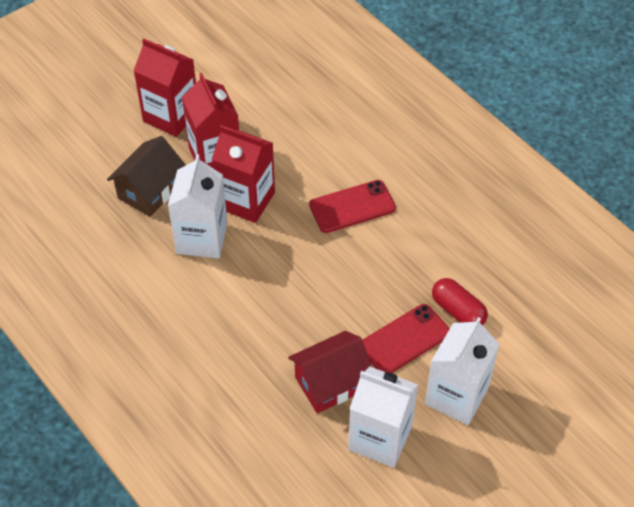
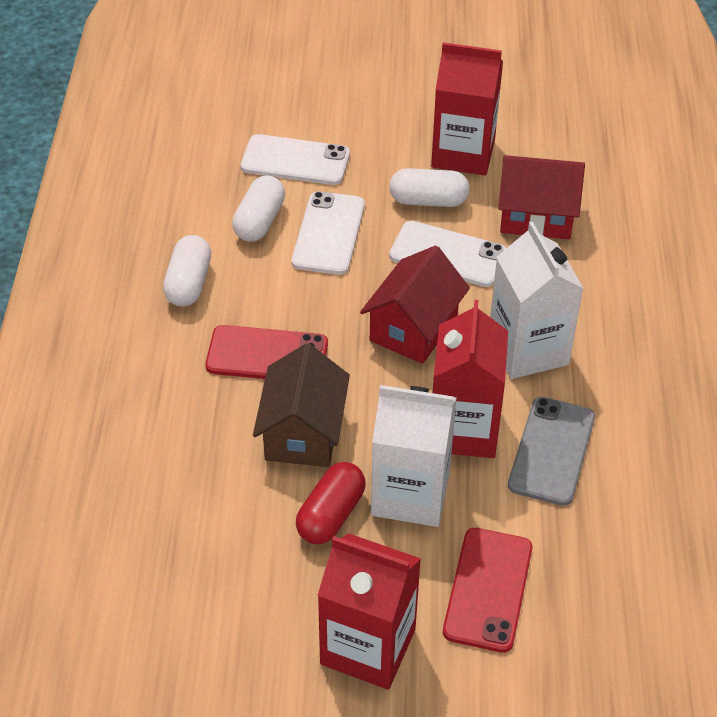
grey phone: none = 0 -> [508,397,595,506] = 1
red house: [288,331,372,413] = 1 -> [360,246,470,364] [498,155,585,239] = 2
white capsule: none = 0 -> [163,235,211,306] [232,175,285,242] [389,168,470,207] = 3
white carton: [168,155,228,259] [348,367,418,468] [425,317,500,425] = 3 -> [371,385,457,527] [490,221,584,379] = 2
white phone: none = 0 -> [241,134,350,185] [292,191,365,275] [389,221,506,287] = 3

